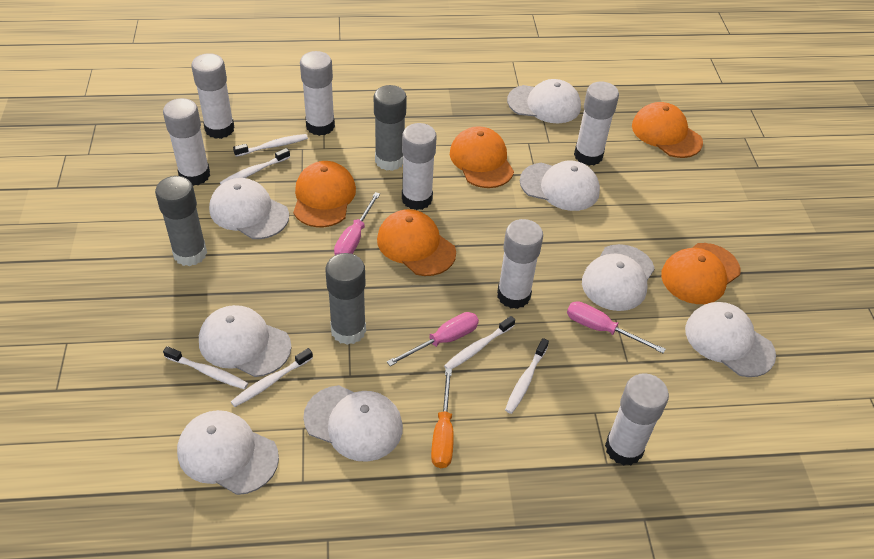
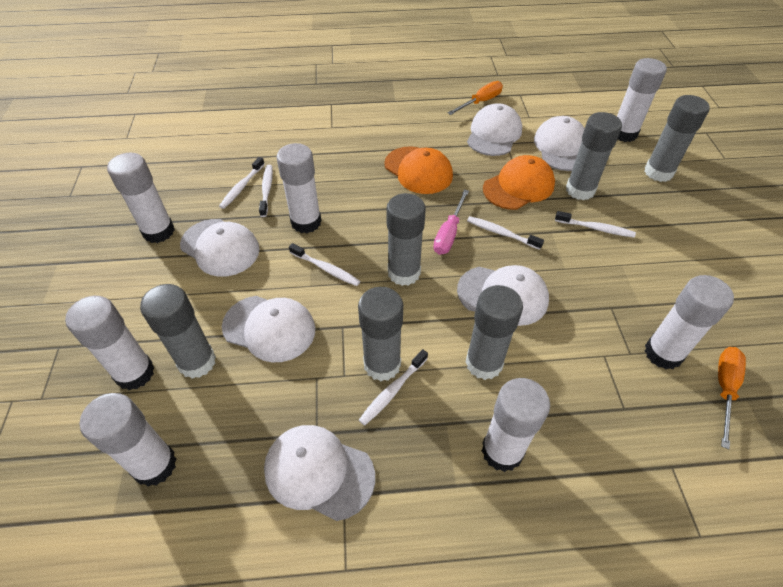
grey glue stick: [155,176,207,266] [325,253,366,345] [374,85,407,171] = 3 -> [140,284,216,379] [358,287,403,381] [386,193,426,286] [465,285,523,380] [566,112,622,200] [644,95,710,182] = 6
orange cap: [293,161,356,227] [377,209,456,276] [450,126,514,188] [632,102,703,158] [661,243,740,304] = 5 -> [384,146,453,194] [483,155,555,210] = 2
orange screwdriver: [431,368,454,468] = 1 -> [448,81,503,115] [718,347,746,449] = 2
pink screwdriver: [334,192,380,255] [387,312,479,366] [567,301,666,353] = 3 -> [433,190,469,255] = 1
white cap: [177,410,279,495] [199,305,292,377] [209,178,289,239] [303,385,403,462] [507,79,581,123] [520,161,600,211] [582,244,655,311] [685,302,776,377] = 8 -> [180,219,260,277] [222,296,315,362] [264,425,375,521] [457,265,549,326] [467,103,522,156] [534,116,585,171] = 6

